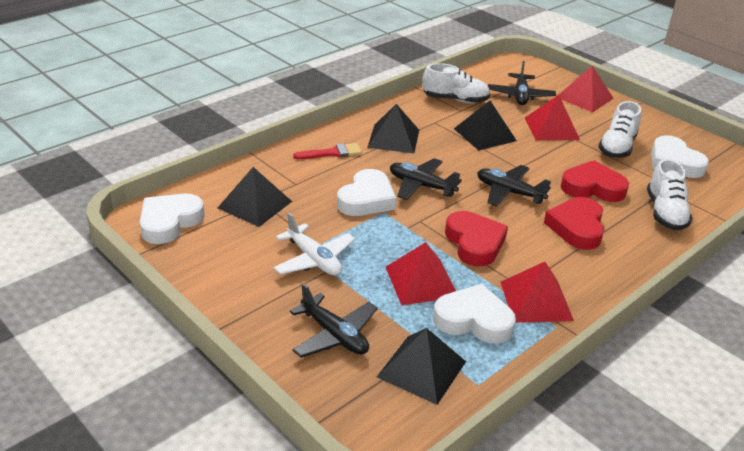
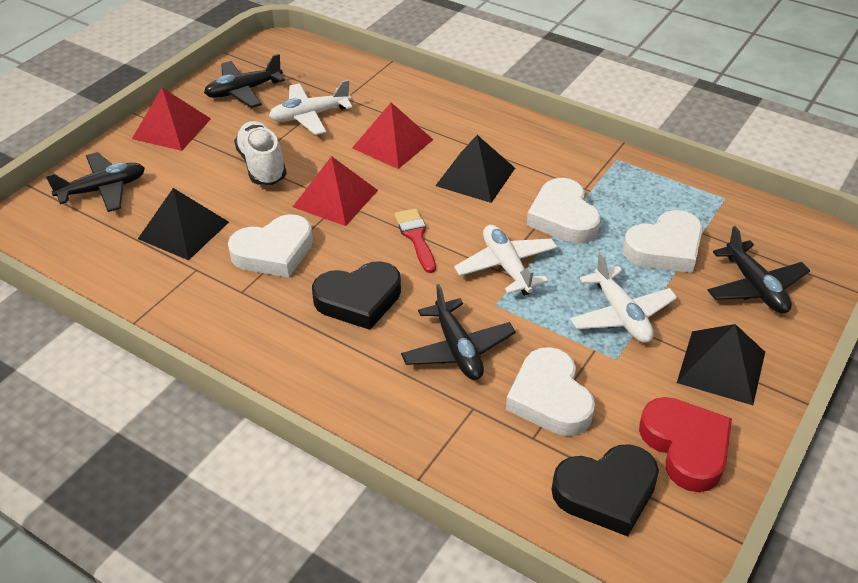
black heart: none = 0 -> [312,261,401,330] [552,444,659,537] = 2
black pyramid: [218,167,292,227] [367,104,419,153] [377,328,466,405] [454,101,517,151] = 4 -> [138,188,229,260] [435,135,515,203] [677,324,765,405] = 3
red heart: [445,211,508,266] [544,197,604,250] [561,160,629,202] = 3 -> [639,397,732,492] = 1
red pyramid: [386,242,456,305] [501,262,574,323] [525,95,580,140] [559,66,614,112] = 4 -> [132,88,211,151] [293,156,378,226] [352,102,433,169] = 3
white plane: [273,213,355,276] = 1 -> [269,79,353,135] [454,225,558,296] [570,252,677,343] = 3
white shoe: [422,63,490,103] [598,101,641,158] [647,159,693,230] = 3 -> [234,121,287,185] = 1

